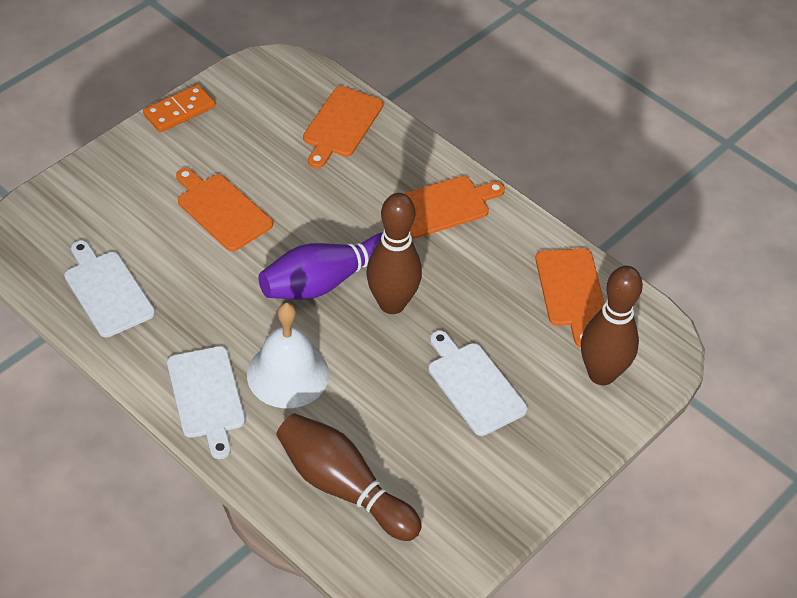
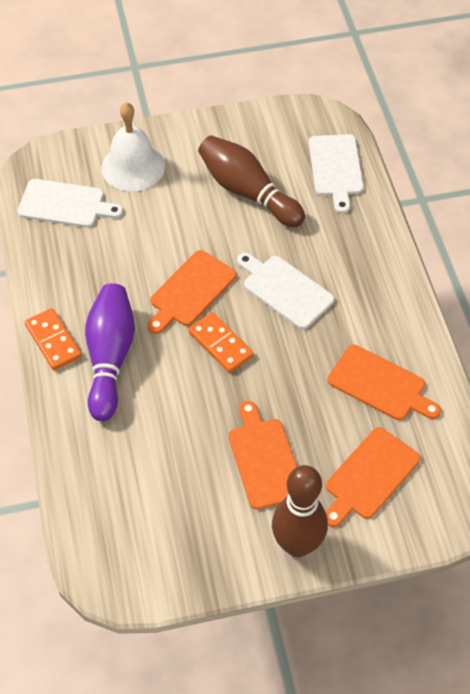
brown bowling pin: [276,413,422,541] [366,193,422,314] [581,266,643,385] = 3 -> [198,135,305,227] [272,465,328,557] = 2
orange domino: [143,84,215,133] = 1 -> [24,308,82,370] [188,312,254,373] = 2

